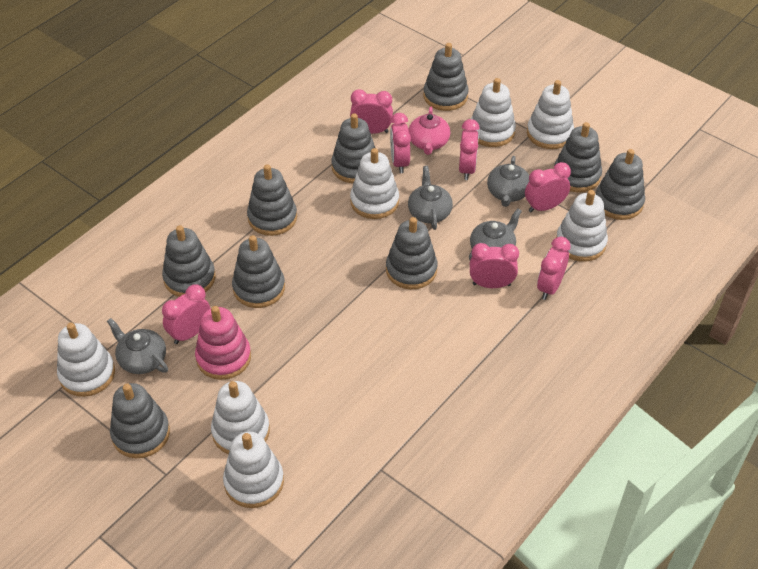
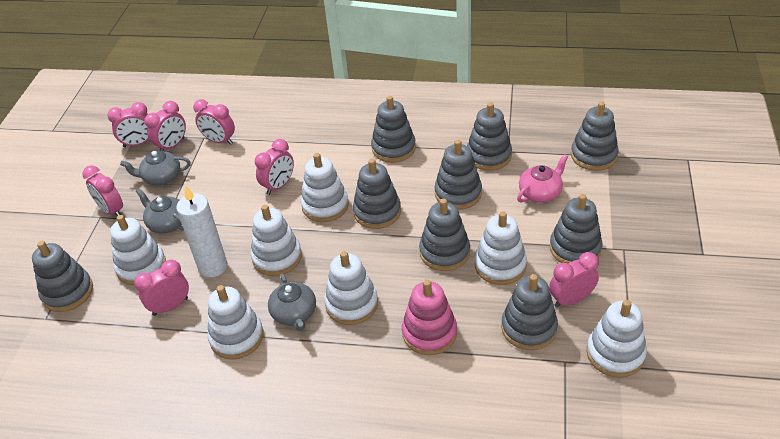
grey teapot: [107,318,168,374] [408,166,453,230] [469,209,522,260] [487,156,530,207] = 4 -> [120,150,191,185] [136,188,184,234] [268,273,316,331] = 3
white candle: none = 0 -> [176,185,227,278] = 1

